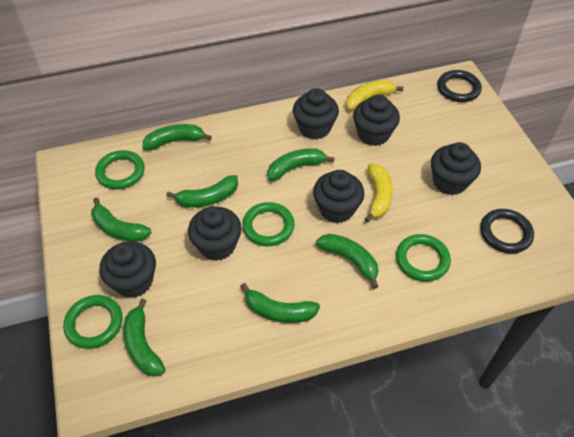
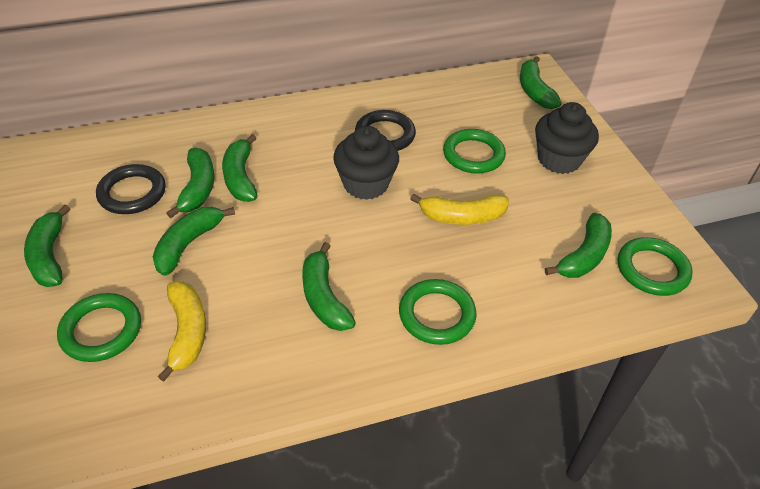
black cupcake: [99,241,156,298] [188,206,242,261] [293,88,339,139] [313,170,364,223] [353,94,400,146] [431,142,481,195] = 6 -> [333,125,399,200] [535,102,599,174] = 2

